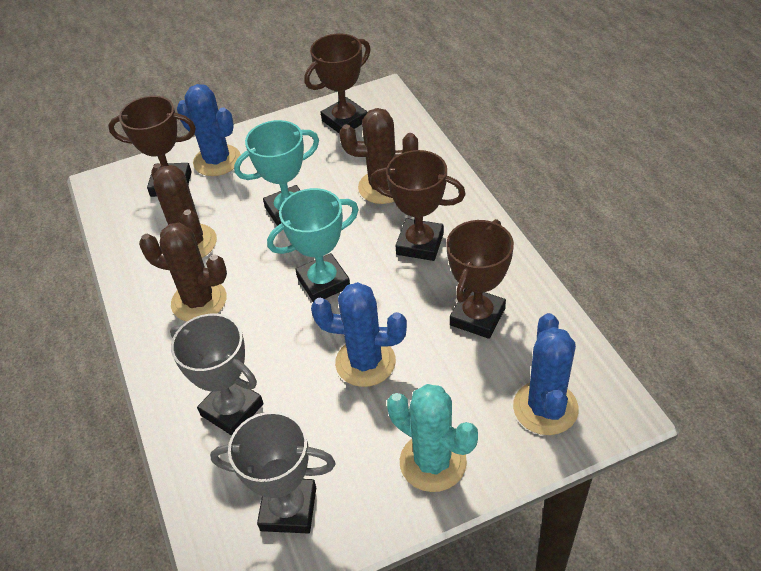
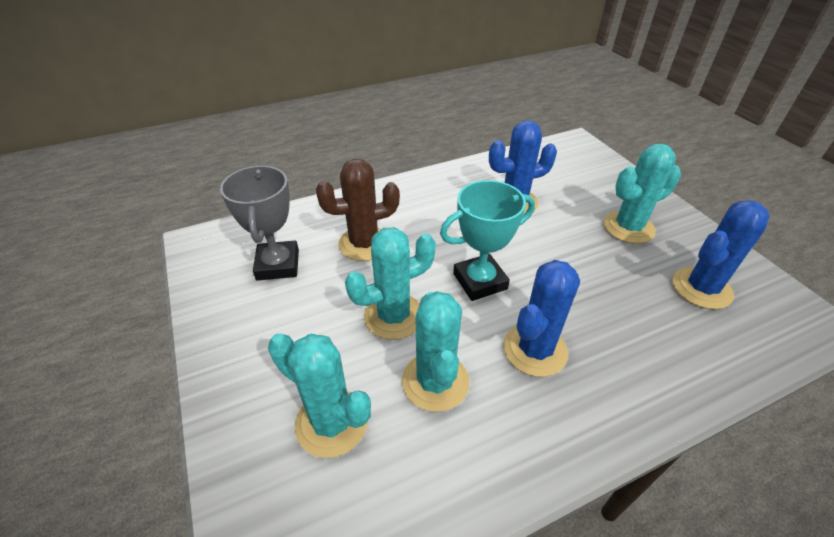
brown cactus: [139,223,227,322] [151,163,217,258] [339,108,418,204] = 3 -> [316,159,400,261] = 1
brown trophy: [108,96,196,197] [305,34,371,134] [371,150,466,261] [446,219,514,339] = 4 -> none = 0
grey trophy: [170,314,263,436] [210,411,336,533] = 2 -> [220,166,299,281] = 1
turquoise cactus: [387,384,478,492] = 1 -> [268,333,371,458] [345,227,436,340] [402,291,469,412] [604,144,681,244] = 4
turquoise trophy: [234,120,319,226] [267,188,359,302] = 2 -> [440,180,535,301] = 1

